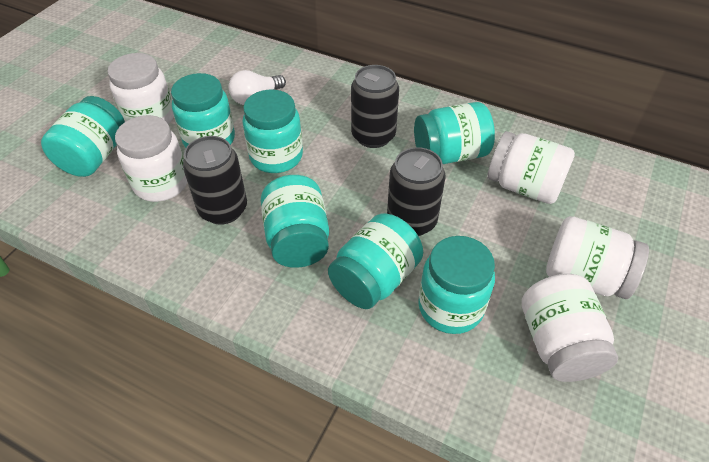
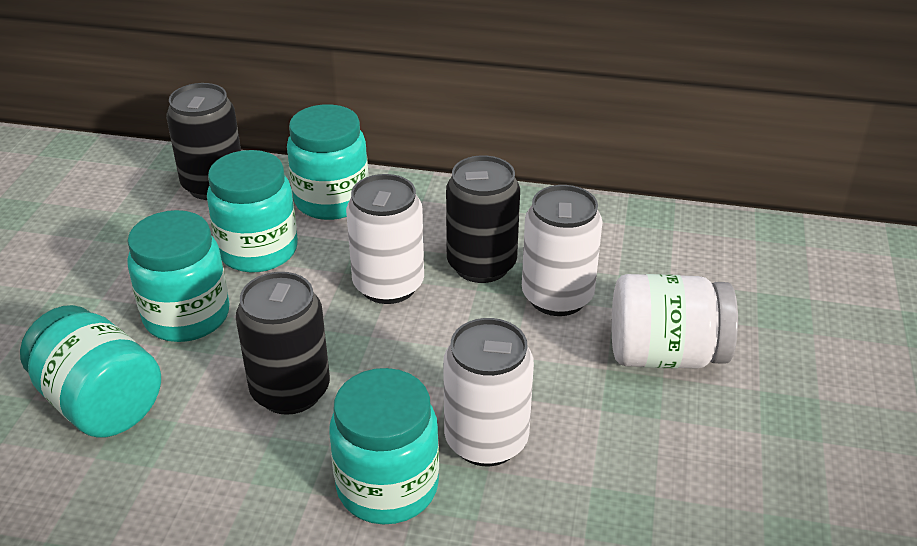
turquoise jar: [41,96,125,177] [171,73,235,147] [242,89,303,173] [261,175,329,268] [328,213,423,309] [414,102,495,164] [418,236,495,334] = 7 -> [20,305,161,438] [127,210,230,342] [207,150,298,273] [287,104,369,220] [330,368,439,524] = 5
white can: none = 0 -> [346,174,424,304] [443,318,534,466] [522,185,603,316] = 3
white jar: [108,53,174,124] [115,115,187,202] [487,131,575,204] [522,274,618,382] [546,216,649,299] = 5 -> [612,274,738,369] = 1
white light bulb: [229,70,286,105] = 1 -> none = 0

